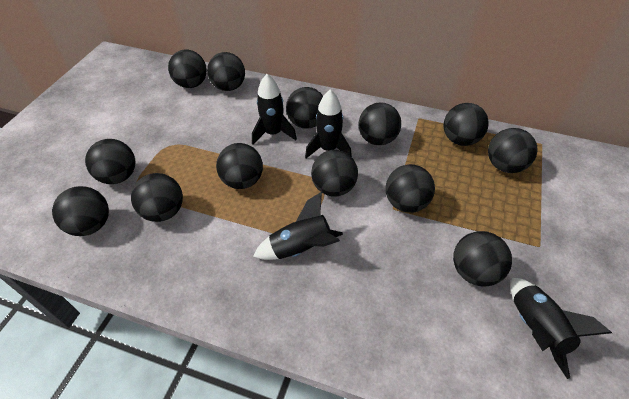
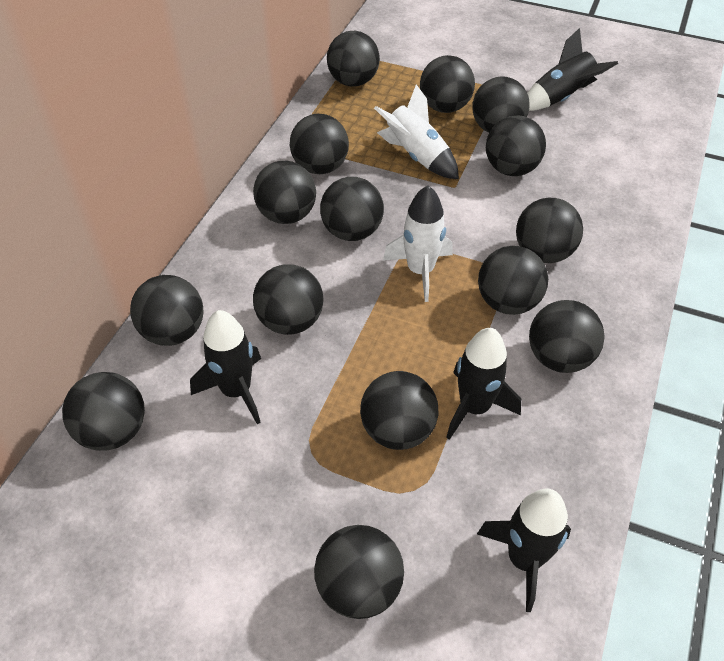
black ball: [52,186,109,236] [85,139,135,184] [131,173,183,222] [168,50,207,88] [207,52,245,91] [216,143,263,189] [286,87,323,129] [311,150,358,197] [359,102,401,145] [386,164,435,213] [444,103,489,146] [453,231,512,287] [488,128,538,173] = 13 -> [62,372,145,451] [130,275,203,346] [253,161,316,224] [253,264,324,335] [290,114,349,174] [314,525,404,619] [320,177,384,241] [327,31,380,87] [360,371,438,450] [420,55,475,113] [473,76,530,133] [478,246,548,315] [486,115,546,176] [516,198,583,263] [529,300,605,373] = 15
white rocket: none = 0 -> [374,85,459,179] [383,186,453,302] = 2

